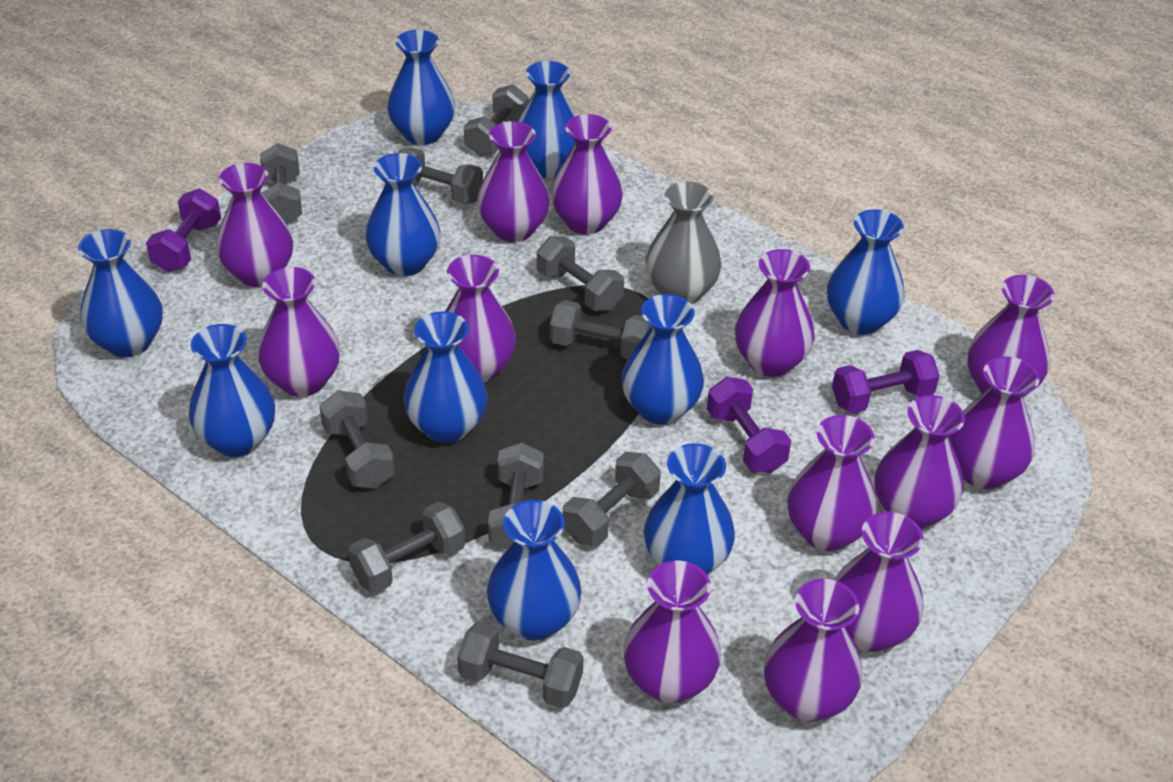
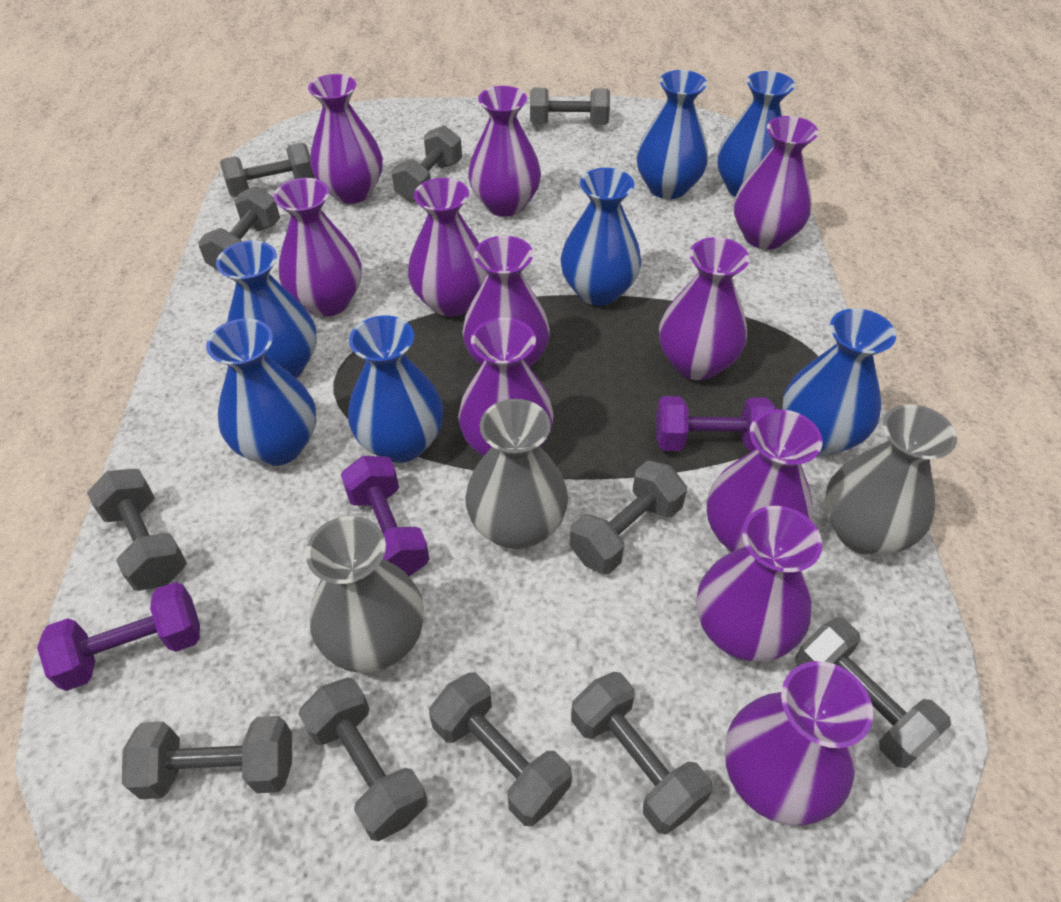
blue vase: [78,229,163,357] [189,324,275,457] [365,153,441,276] [387,30,455,145] [403,311,488,443] [487,500,581,640] [518,61,575,178] [621,294,704,425] [644,443,735,574] [827,209,905,335] = 10 -> [206,318,316,466] [216,241,317,378] [348,315,444,463] [560,168,641,306] [637,70,708,199] [717,71,795,197] [782,308,896,455] = 7
grey dumbbell: [260,143,302,223] [319,391,395,488] [348,502,465,593] [398,147,483,205] [457,621,584,708] [464,84,529,156] [488,443,544,550] [537,236,624,311] [550,300,651,359] [562,452,661,546] = 10 -> [87,469,187,591] [122,716,292,799] [198,186,280,270] [220,143,315,197] [299,678,427,842] [391,125,462,203] [429,673,572,826] [530,88,610,125] [569,461,687,574] [571,672,713,835] [795,618,951,768] = 11
grey vase: [646,181,721,304] = 1 -> [306,516,424,673] [465,399,568,549] [825,404,957,555] = 3
purple vase: [216,163,293,287] [258,267,340,397] [445,255,516,382] [477,121,550,242] [550,114,623,234] [623,561,721,703] [735,249,815,377] [764,579,863,722] [787,415,877,551] [834,512,924,652] [875,395,965,529] [949,356,1039,489] [967,275,1055,396] = 13 -> [273,178,362,317] [308,74,383,204] [408,178,488,317] [458,318,554,456] [462,236,550,367] [468,86,541,217] [659,237,750,380] [697,506,822,662] [707,409,823,552] [725,661,873,826] [734,116,819,250] = 11

